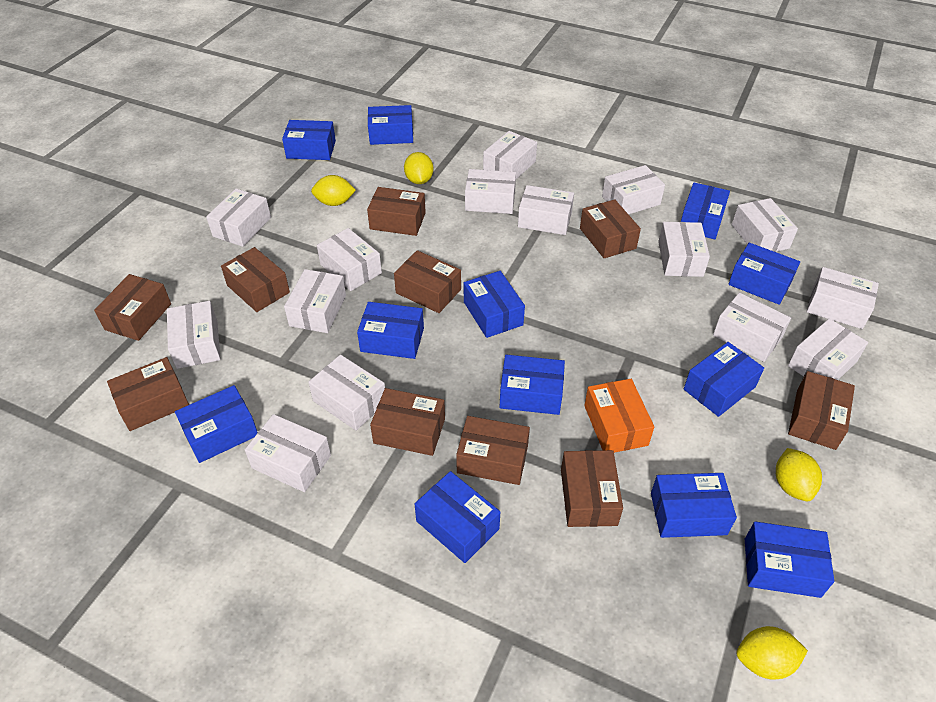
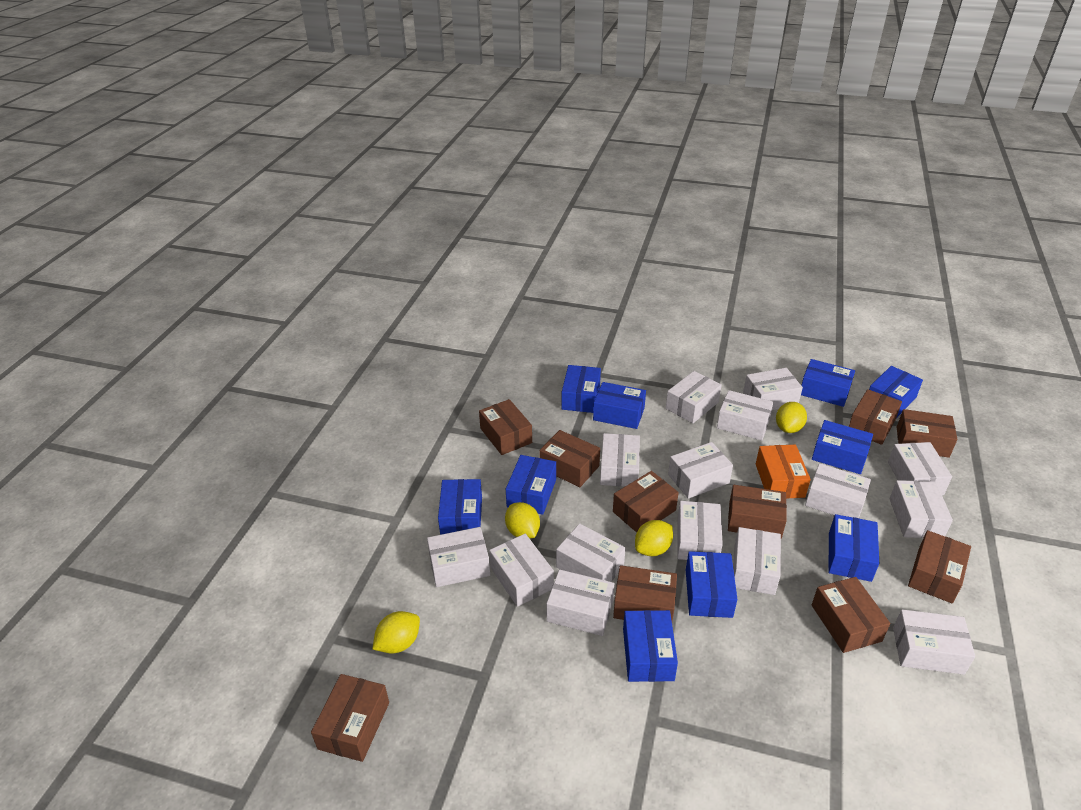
blue box: [175,385,258,463] [282,120,336,160] [357,302,424,359] [368,105,413,145] [415,471,500,563] [464,271,525,338] [499,355,565,415] [651,473,737,538] [681,183,730,239] [684,342,764,417] [728,243,800,305] [745,522,834,598] = 12 -> [438,479,482,535] [506,455,556,515] [561,365,601,413] [593,382,646,429] [623,610,678,682] [686,551,738,618] [801,359,855,407] [812,420,873,474] [828,514,879,582] [869,366,923,417] = 10

